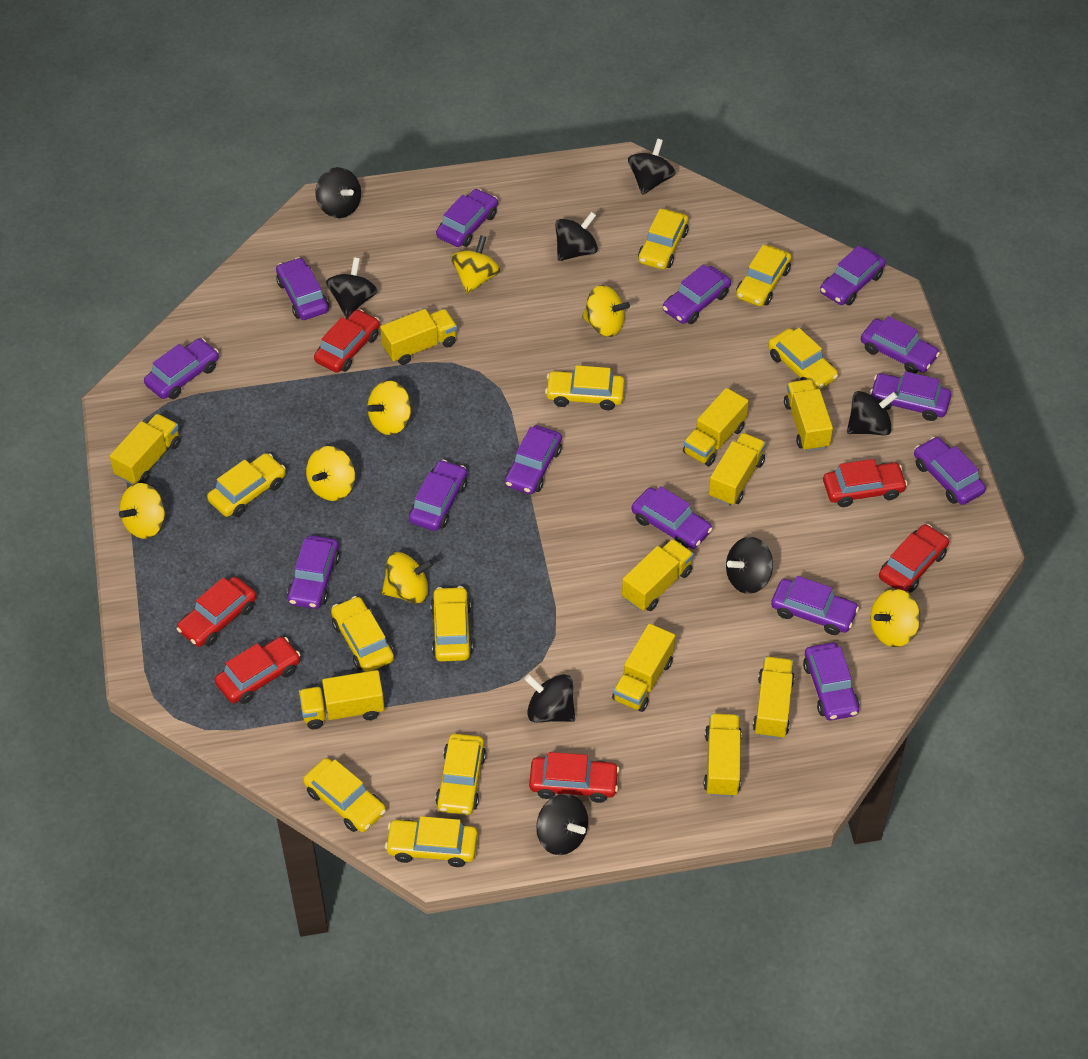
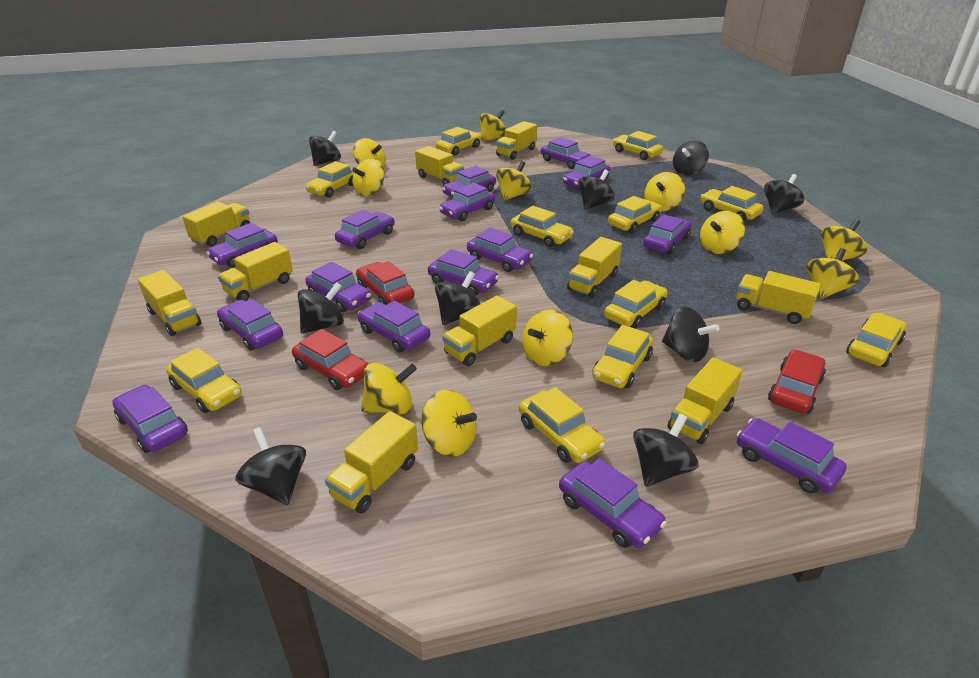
black spinning top: [315,167,361,218] [326,257,377,317] [524,674,575,723] [536,794,588,855] [555,212,598,261] [628,139,676,195] [726,537,773,594] [847,391,898,436] = 8 -> [235,427,306,505] [298,282,344,334] [309,131,341,166] [435,271,480,325] [578,170,615,210] [633,414,699,487] [662,307,719,362] [673,140,709,176] [764,174,804,214] = 9
purple car: [144,339,219,399] [276,257,329,320] [287,535,340,609] [409,460,467,531] [436,189,498,247] [505,425,562,494] [632,486,712,549] [663,264,731,324] [771,576,859,635] [803,643,859,721] [820,246,886,305] [861,316,940,374] [870,371,951,421] [914,437,986,505] = 14 -> [113,385,188,453] [206,223,278,268] [217,299,283,351] [305,262,372,312] [335,210,395,249] [358,301,430,353] [428,249,499,296] [439,183,495,221] [442,166,496,198] [467,228,533,272] [541,137,591,169] [559,458,667,548] [563,156,610,188] [643,214,691,255] [736,418,847,494] = 15
red car: [176,577,257,647] [215,637,300,704] [314,309,380,373] [529,752,619,803] [823,459,908,507] [879,524,949,593] = 6 -> [292,329,368,390] [356,261,415,305] [768,350,826,414] = 3
yellow car: [207,453,286,517] [303,758,386,832] [331,596,394,672] [385,816,478,867] [431,586,473,662] [435,734,486,815] [545,365,625,410] [638,209,688,270] [736,245,791,306] [768,328,838,389] = 10 -> [166,348,242,413] [305,161,354,198] [436,127,482,156] [511,206,574,247] [519,387,605,463] [592,325,653,388] [604,280,668,329] [608,196,662,233] [613,131,663,160] [701,186,764,221] [846,313,906,367] = 11
yellow spinning top: [119,483,165,539] [306,446,355,501] [367,381,411,435] [382,552,434,603] [451,235,501,294] [582,285,630,337] [870,589,920,647] = 7 -> [352,158,384,196] [353,138,386,168] [361,363,417,415] [421,390,477,457] [479,110,506,142] [496,161,532,201] [522,310,573,366] [644,172,685,211] [700,211,745,254] [806,248,859,299] [821,220,867,261] = 11

